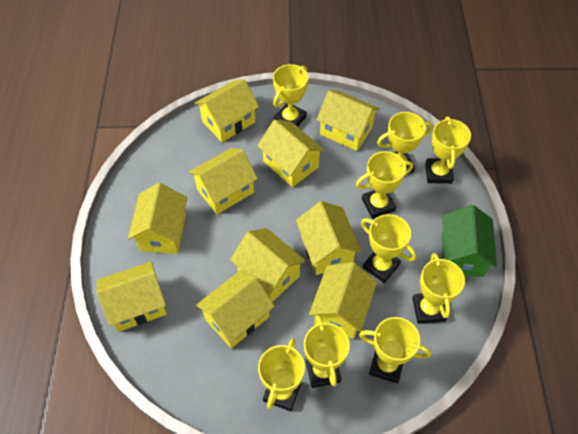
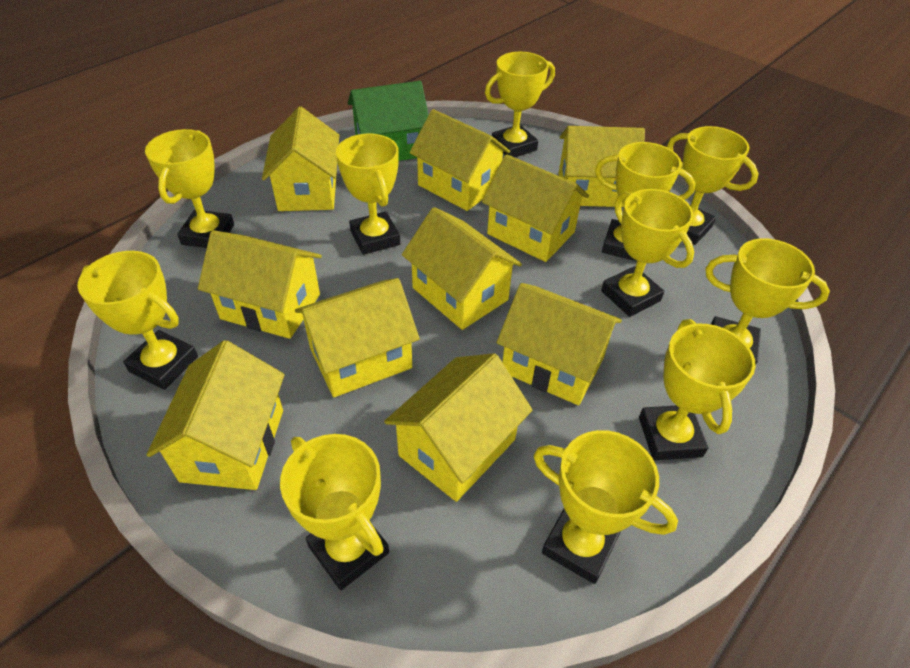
yellow trophy: [258,338,305,411] [273,64,308,127] [304,316,350,388] [356,151,413,219] [359,317,431,383] [361,214,416,283] [377,112,433,174] [412,253,465,324] [425,117,471,184] = 9 -> [77,251,198,390] [145,129,234,248] [280,434,389,590] [336,134,400,255] [485,52,555,157] [533,430,678,584] [595,142,695,261] [601,189,694,317] [639,319,756,460] [667,126,759,245] [705,238,830,365] = 11

